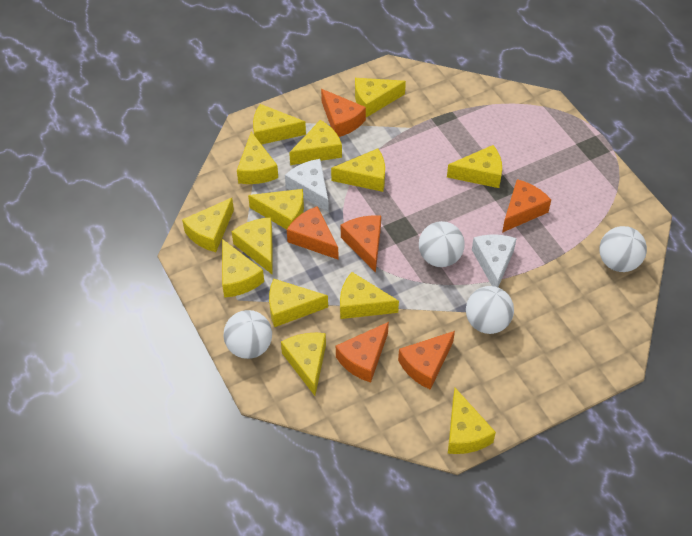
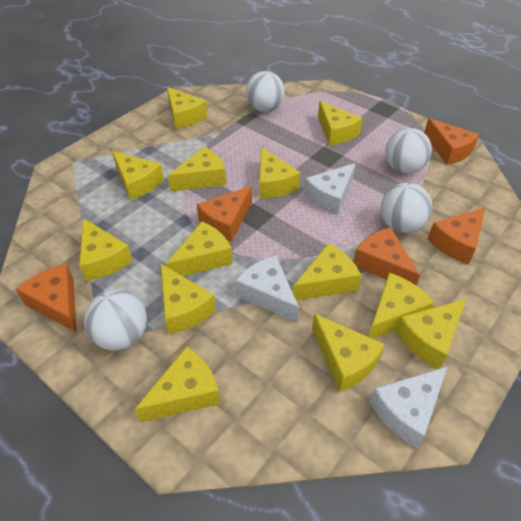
orange cheese: [287,206,338,259] [321,89,366,137] [336,322,389,383] [341,215,381,273] [398,331,455,390] [502,179,551,233] = 6 -> [16,264,77,333] [197,186,252,242] [353,227,420,286] [424,118,479,165] [428,207,486,265] = 5
white cheese: [285,159,329,213] [472,235,517,287] = 2 -> [236,255,299,323] [304,163,356,215] [370,366,448,448] = 3
yellow cheese: [182,198,234,252] [222,239,264,298] [232,217,273,275] [237,132,278,184] [248,189,304,230] [253,104,306,145] [269,279,328,327] [281,333,326,396] [289,120,342,165] [331,148,385,192] [340,272,399,319] [355,78,406,117] [447,145,502,188] [448,388,496,454] = 14 -> [79,218,132,281] [112,151,164,200] [135,346,220,422] [161,264,216,334] [166,221,233,276] [167,87,207,129] [168,147,226,192] [259,147,300,199] [293,243,361,300] [312,314,385,392] [318,101,362,145] [369,273,435,339] [395,299,466,369] = 13

